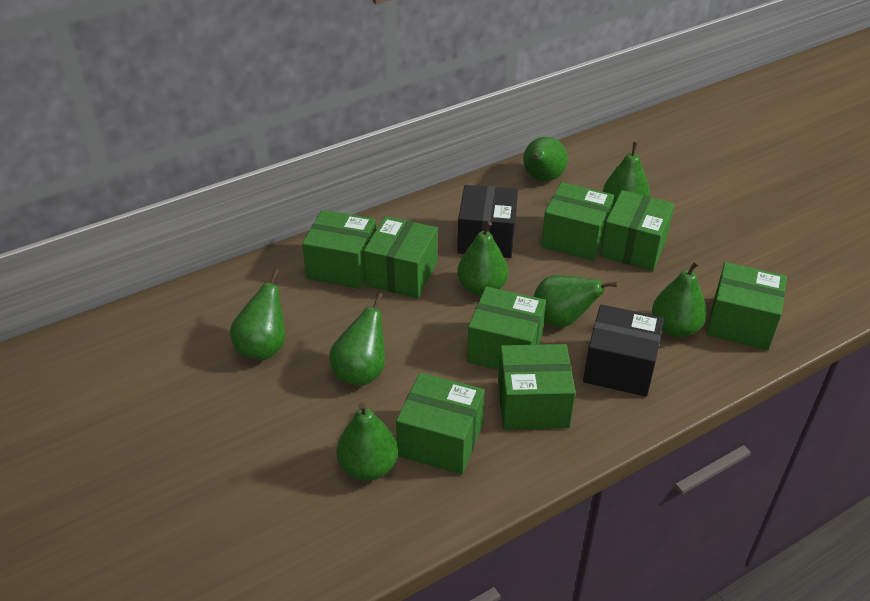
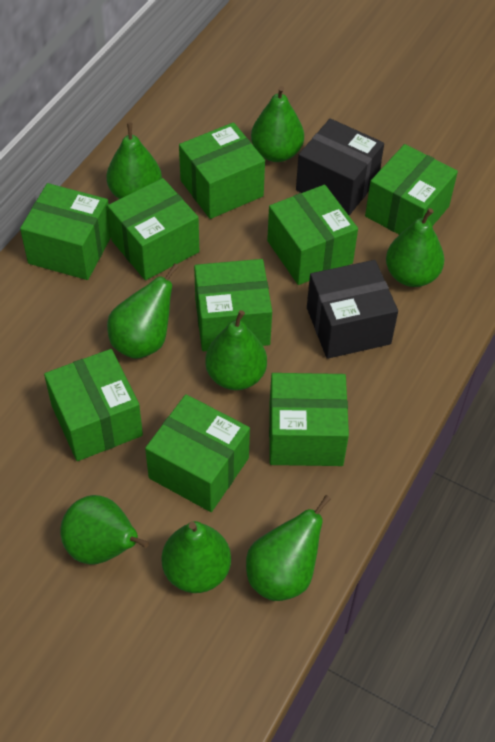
green box: [302,210,376,289] [363,216,437,298] [396,372,485,475] [467,286,546,370] [498,344,576,430] [541,182,614,261] [600,190,675,271] [706,262,787,350] = 8 -> [20,183,111,280] [44,349,143,461] [107,178,199,280] [145,394,250,512] [179,122,265,219] [194,259,272,351] [267,185,358,285] [269,373,349,466] [365,144,458,235] = 9

